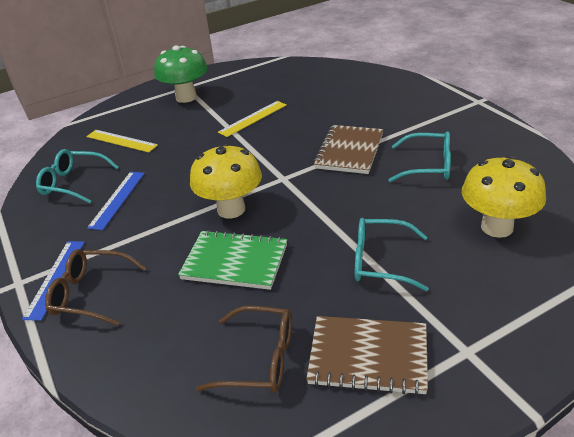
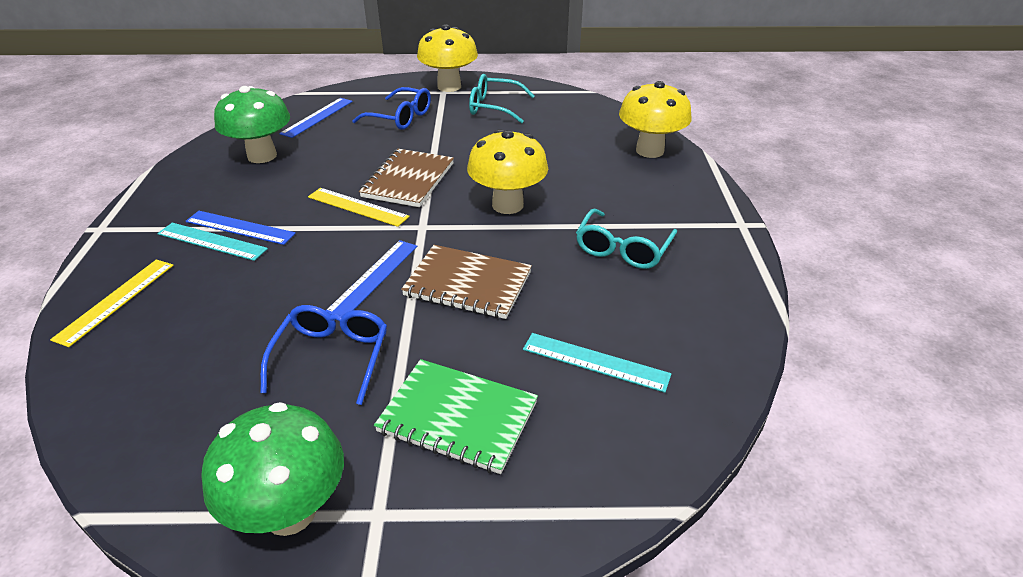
blue glasses: none = 0 -> [261,305,387,405] [352,87,431,129] = 2
blue ruler: [22,241,85,321] [87,172,145,230] = 2 -> [186,211,296,245] [279,98,353,138] [326,240,417,316] = 3
brown glasses: [45,249,146,326] [196,306,292,393] = 2 -> none = 0
green mushroom: [154,45,208,103] = 1 -> [201,402,344,536] [214,86,290,163] = 2
turquoise glasses: [36,149,119,203] [355,218,429,291] [388,131,451,182] = 3 -> [469,74,535,123] [576,209,677,269] = 2
turquoise ruler: none = 0 -> [157,223,268,261] [523,333,671,393] = 2
yellow mushroom: [190,143,262,219] [462,155,546,238] = 2 -> [417,24,478,92] [467,129,548,214] [619,81,692,158] = 3

